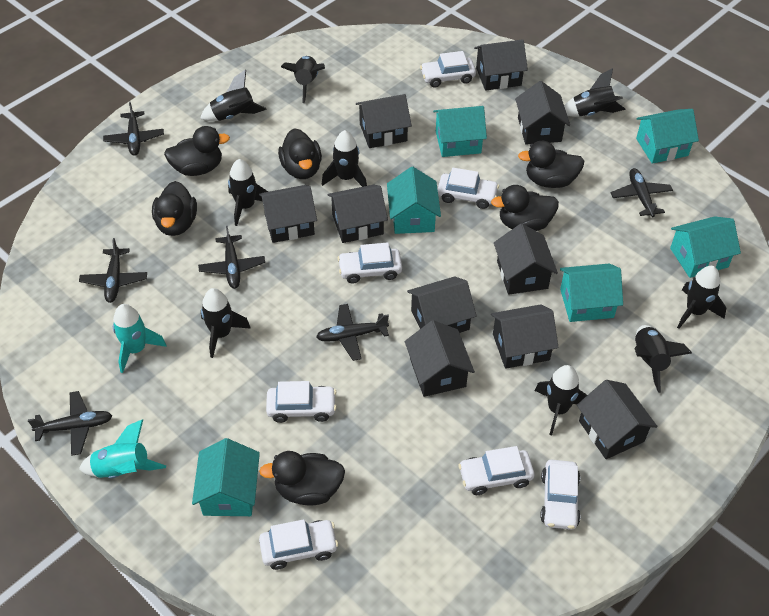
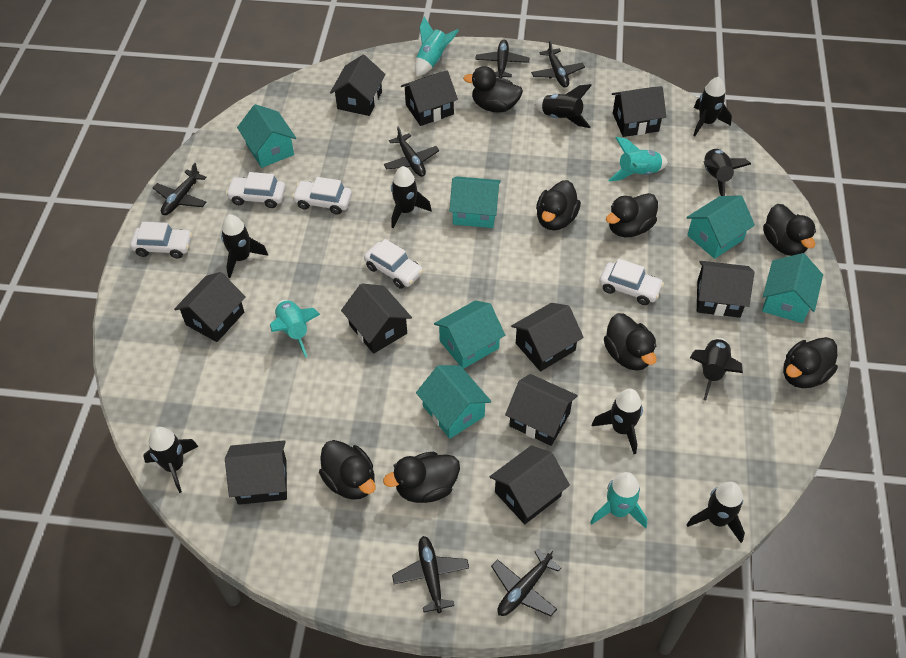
black duck: [152,181,197,236] [164,126,230,176] [259,451,345,505] [278,128,322,179] [491,185,559,231] [518,140,584,188] = 6 -> [319,440,376,500] [383,452,460,503] [463,66,523,113] [536,180,581,230] [604,313,657,371] [606,193,658,237] [763,204,816,256] [783,337,838,388] = 8
turquoise rocket: [79,419,166,478] [113,304,167,373] = 2 -> [270,300,320,358] [415,16,459,77] [590,472,647,529] [608,137,668,182] = 4
white car: [259,519,338,570] [266,381,337,423] [337,242,402,284] [420,51,476,88] [438,168,499,209] [458,446,534,495] [540,460,580,530] = 7 -> [130,222,192,259] [226,172,286,208] [292,177,352,215] [364,239,423,289] [599,259,664,305] = 5

